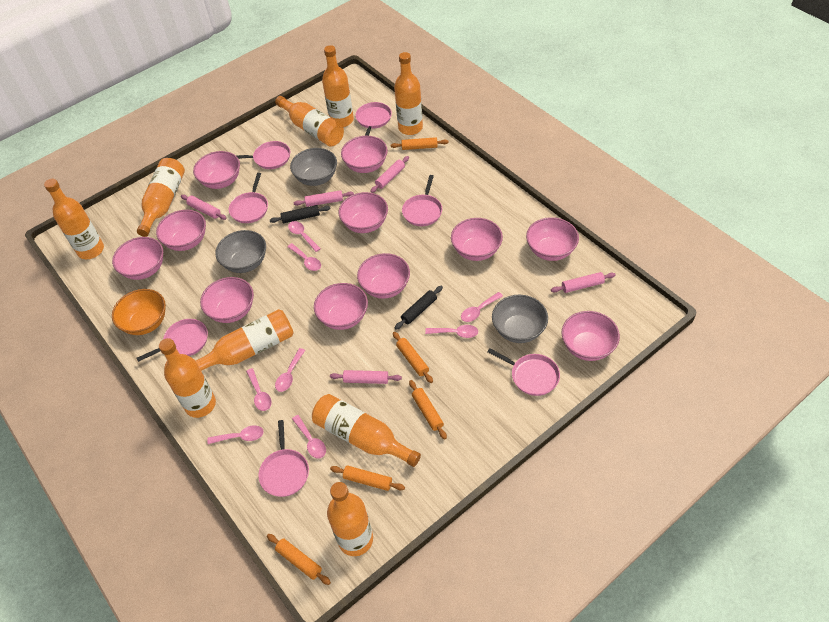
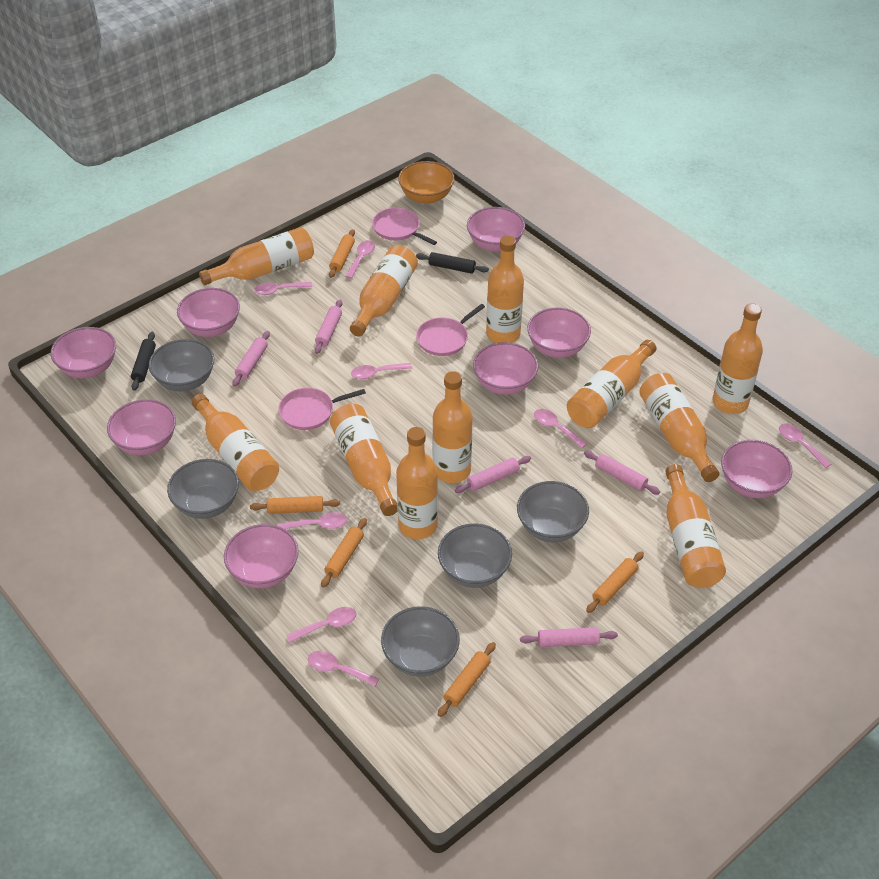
grey bowl: [215,230,266,273] [290,148,337,186] [492,295,548,343] = 3 -> [149,339,214,391] [167,459,239,519] [381,606,460,677] [438,523,512,588] [517,481,589,542] = 5
orange bottle: [44,179,104,259] [137,158,185,237] [159,338,216,418] [196,309,293,371] [275,96,344,147] [312,394,421,467] [322,45,354,127] [327,482,373,556] [394,52,423,135] = 9 -> [191,394,279,491] [199,227,314,285] [330,404,398,516] [350,245,418,337] [396,427,438,539] [432,371,473,483] [486,236,524,343] [567,340,657,428] [639,373,719,482] [665,464,726,588] [713,304,763,414] = 11
pink bowl: [112,237,163,280] [156,210,206,251] [193,151,240,189] [200,277,254,323] [314,283,368,330] [339,192,388,233] [341,136,388,173] [357,253,410,299] [451,218,503,261] [526,217,579,261] [562,311,620,361] = 11 -> [51,327,116,378] [107,399,176,455] [177,288,240,337] [224,524,299,588] [467,207,525,252] [473,342,538,395] [527,308,591,358] [721,440,792,498] = 8
pink pan: [136,319,208,362] [229,173,268,223] [237,141,290,169] [258,420,309,497] [355,102,392,136] [402,175,442,226] [487,348,560,396] = 7 -> [278,388,366,430] [372,208,437,245] [416,304,485,356] = 3

